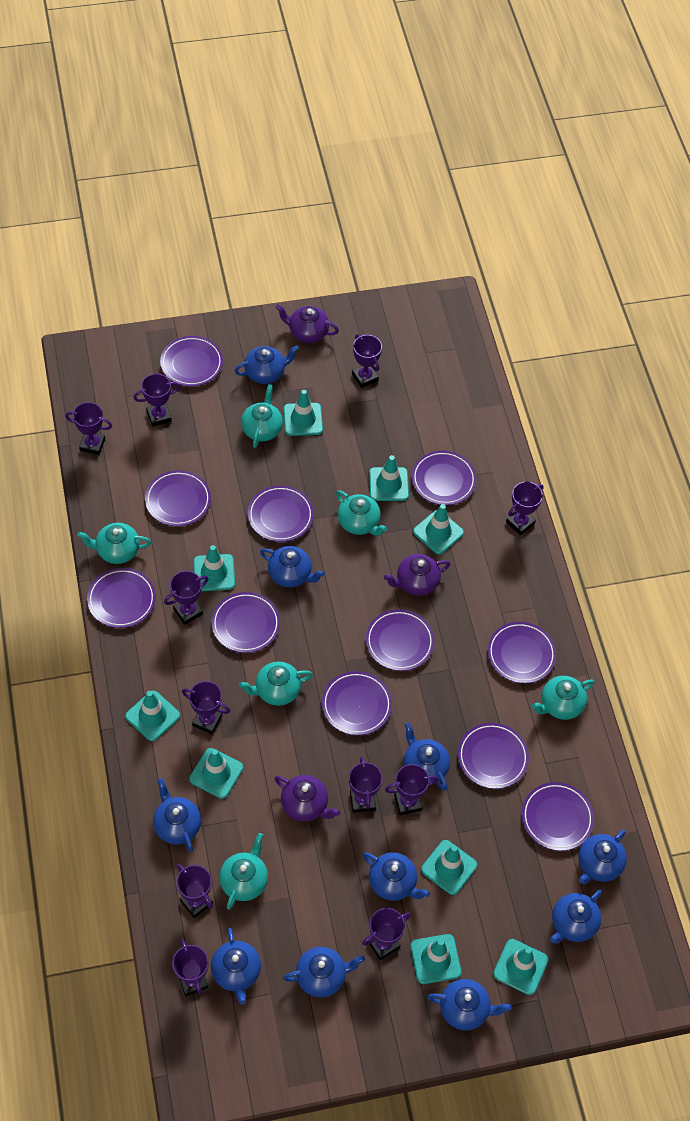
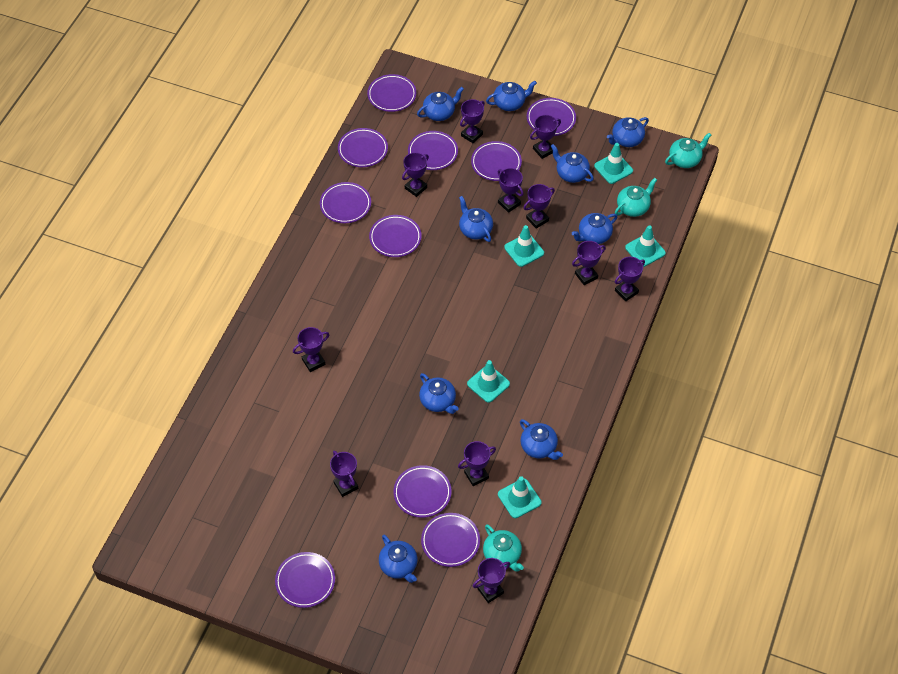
blue teapot: [153,778,201,852] [211,928,261,1005] [235,345,299,384] [260,546,325,587] [283,947,365,998] [363,852,430,901] [404,722,450,791] [427,979,512,1030] [550,890,602,944] [578,830,627,884] = 10 -> [379,535,418,583] [417,87,464,121] [419,373,459,414] [459,196,493,242] [486,81,537,111] [520,419,563,460] [551,144,594,183] [572,213,617,244] [607,117,649,147] = 9
purple plate: [87,568,156,628] [145,470,211,526] [160,336,223,386] [211,592,280,653] [248,485,314,542] [322,671,392,735] [366,609,434,671] [412,450,476,505] [458,723,529,789] [488,622,556,683] [522,782,594,851] = 11 -> [275,552,335,608] [320,182,371,223] [338,128,388,167] [367,74,416,112] [369,215,422,257] [394,465,451,518] [408,131,458,170] [421,513,480,567] [471,141,522,181] [527,98,576,136] = 10
purple teapot: [274,775,340,822] [276,304,339,343] [384,554,450,596] = 3 -> none = 0
turquoise teapot: [77,523,151,564] [219,833,268,910] [239,661,312,706] [241,384,283,448] [336,490,387,536] [532,676,594,720] = 6 -> [483,524,524,572] [615,178,657,217] [665,133,711,168] = 3
turquoise traffic cone: [125,691,180,741] [189,748,243,799] [194,545,235,591] [284,390,323,436] [369,455,409,501] [410,934,462,984] [413,504,464,554] [421,840,477,895] [493,939,549,995] = 9 -> [467,360,510,403] [498,476,542,518] [504,225,544,267] [594,143,633,184] [625,225,666,267] = 5

